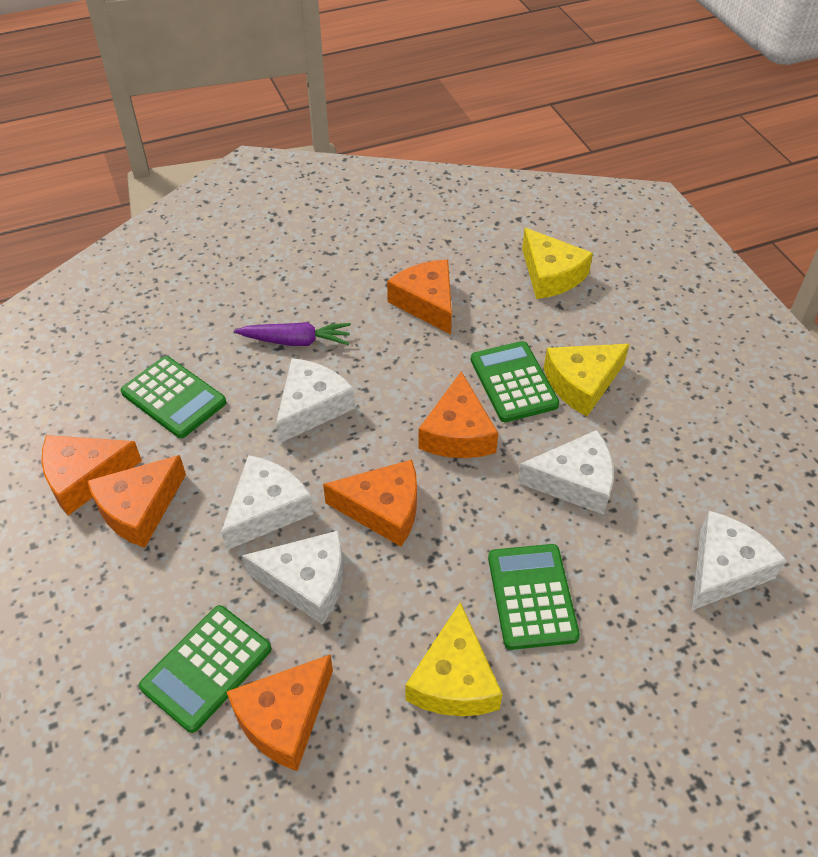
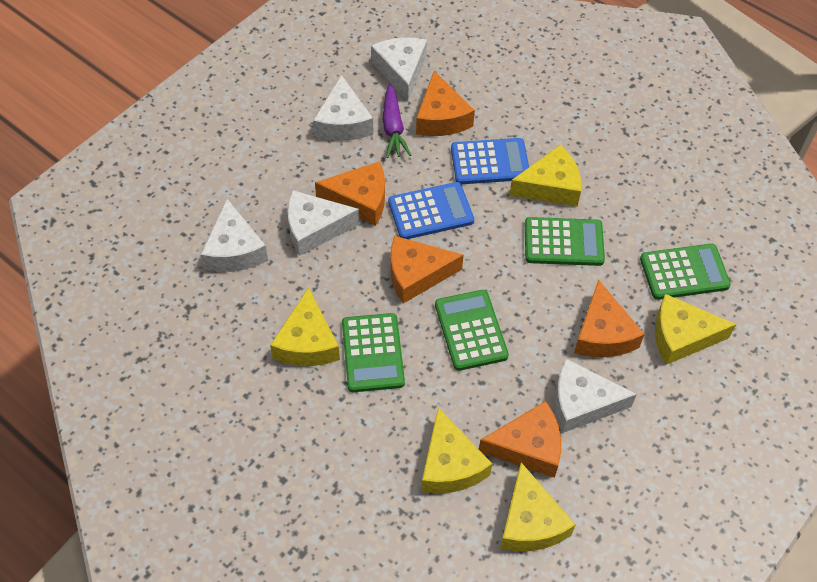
blue calculator: none = 0 -> [388,182,474,239] [451,138,529,184] = 2
orange cheese: [41,435,142,516] [87,455,186,548] [226,654,333,771] [323,460,417,547] [387,260,452,334] [418,371,498,458] = 6 -> [315,161,385,226] [391,236,464,304] [416,71,475,136] [479,401,561,478] [574,279,645,357] = 5
yellow cheese: [406,602,503,716] [522,228,593,299] [544,344,629,416] = 3 -> [270,287,340,366] [421,408,492,493] [500,462,576,551] [509,145,581,207] [655,294,736,365] = 5

